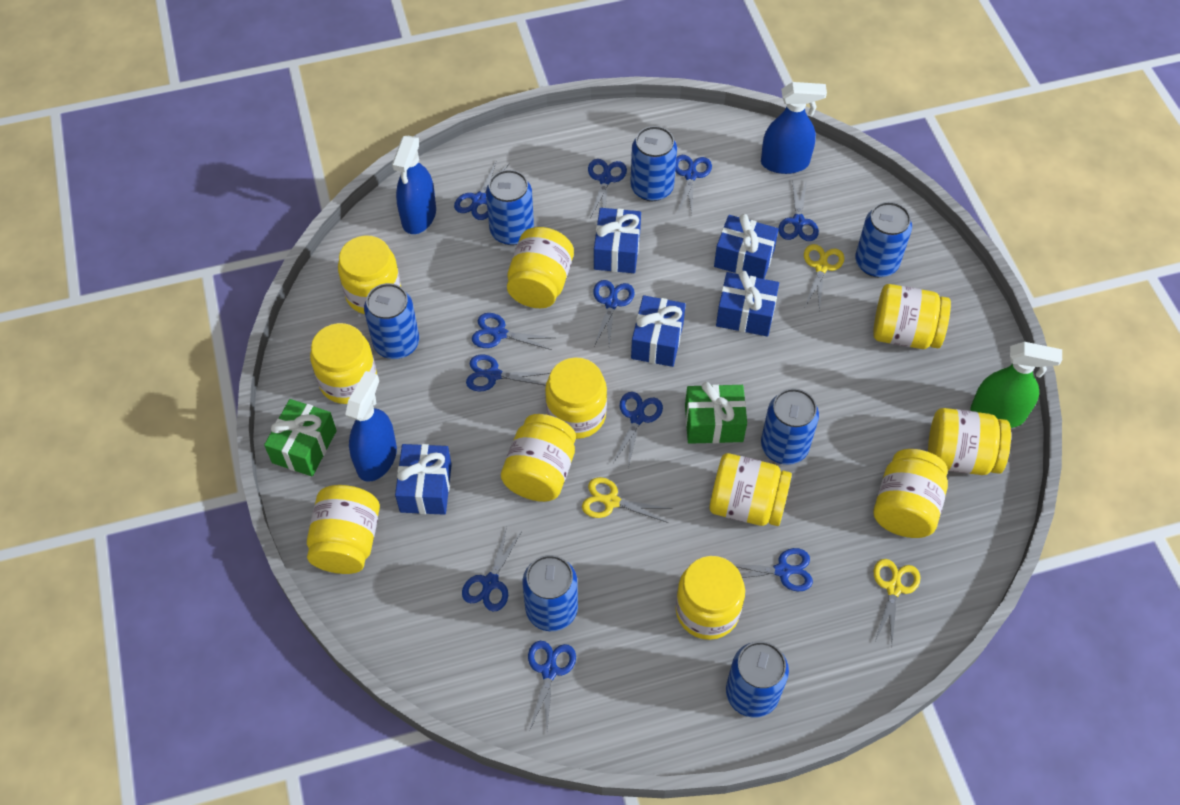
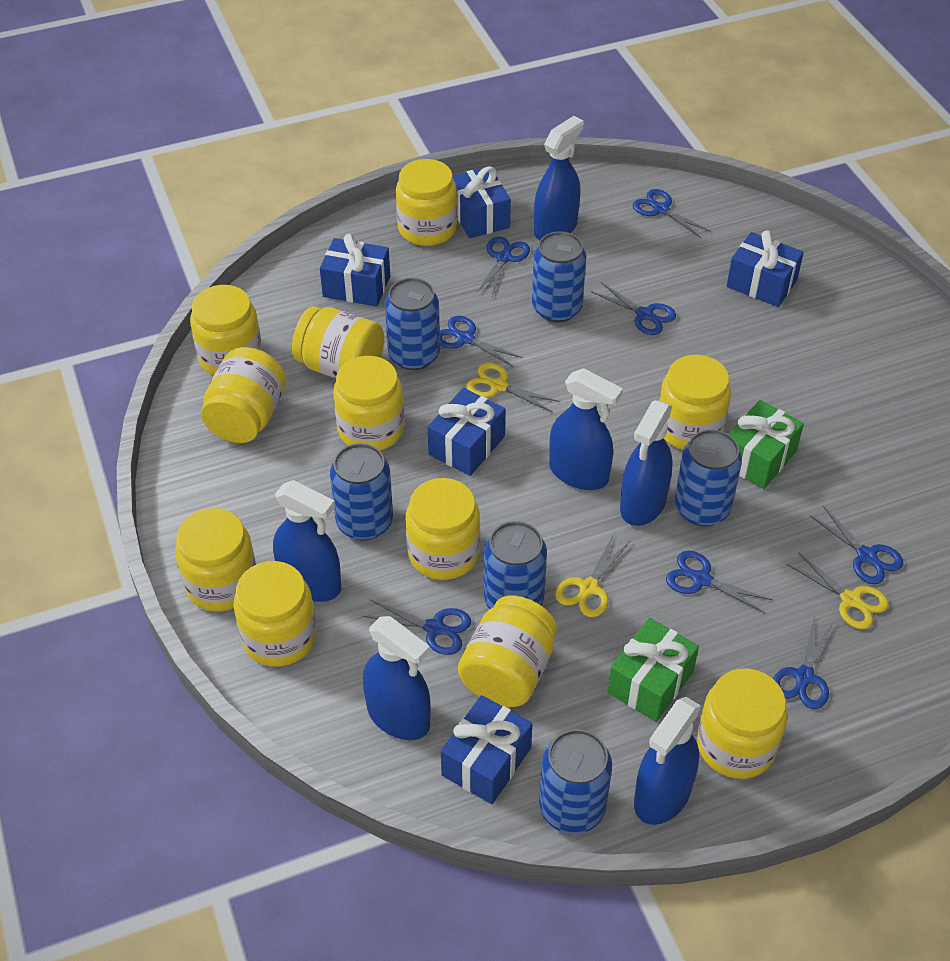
blue can: [364,283,419,359] [486,170,534,245] [522,555,578,631] [630,126,677,201] [726,641,789,718] [761,388,819,465] [855,202,912,277] = 7 -> [330,443,393,540] [385,278,440,370] [484,521,547,609] [532,231,586,322] [539,729,612,834] [674,429,742,526] = 6
blue scissors: [454,160,509,220] [462,527,522,611] [466,354,550,391] [472,313,554,350] [528,641,576,732] [588,159,627,218] [593,280,635,346] [613,392,663,468] [675,155,712,214] [734,548,813,591] [779,180,819,241] = 11 -> [363,600,471,655] [440,316,523,367] [476,237,530,296] [591,282,676,335] [633,189,711,238] [666,551,773,614] [773,619,833,709] [809,506,903,584] = 8
blue spray bottle: [345,371,397,482] [392,136,436,234] [761,82,827,174] = 3 -> [273,480,341,602] [363,616,431,740] [534,116,584,240] [549,368,623,490] [620,400,673,526] [634,697,701,825] = 6
green spray bottle: [970,342,1062,428] = 1 -> none = 0

